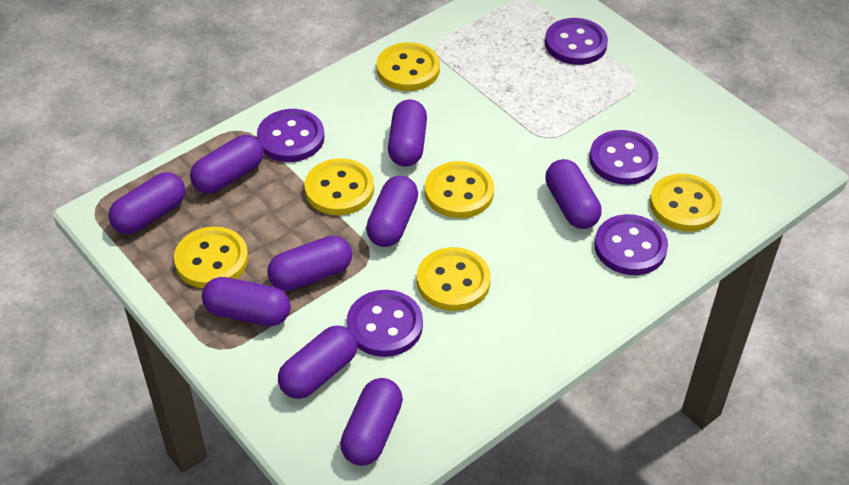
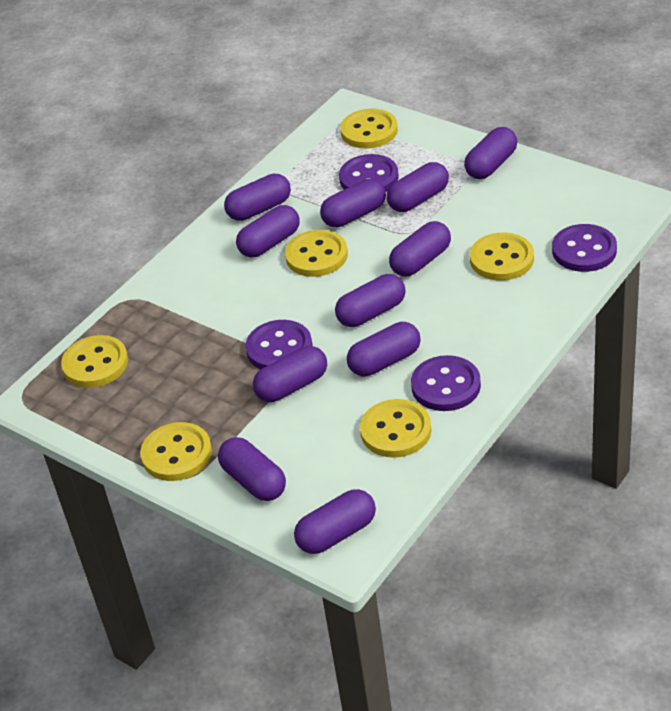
purple button: [257,109,325,162] [347,290,423,357] [545,18,608,65] [589,130,659,185] [595,214,668,275] = 5 -> [245,320,312,369] [339,154,398,192] [411,355,481,411] [552,224,617,272] = 4
purple capsule: [108,172,185,234] [190,135,264,194] [202,277,291,326] [267,236,352,291] [278,326,357,399] [340,378,403,466] [366,176,418,247] [388,99,427,167] [545,159,602,229] = 9 -> [218,437,286,501] [224,174,291,221] [236,205,300,257] [253,346,327,402] [294,489,376,554] [320,179,386,227] [335,274,406,327] [347,322,421,376] [387,162,449,212] [389,221,451,276] [464,127,517,179] = 11

